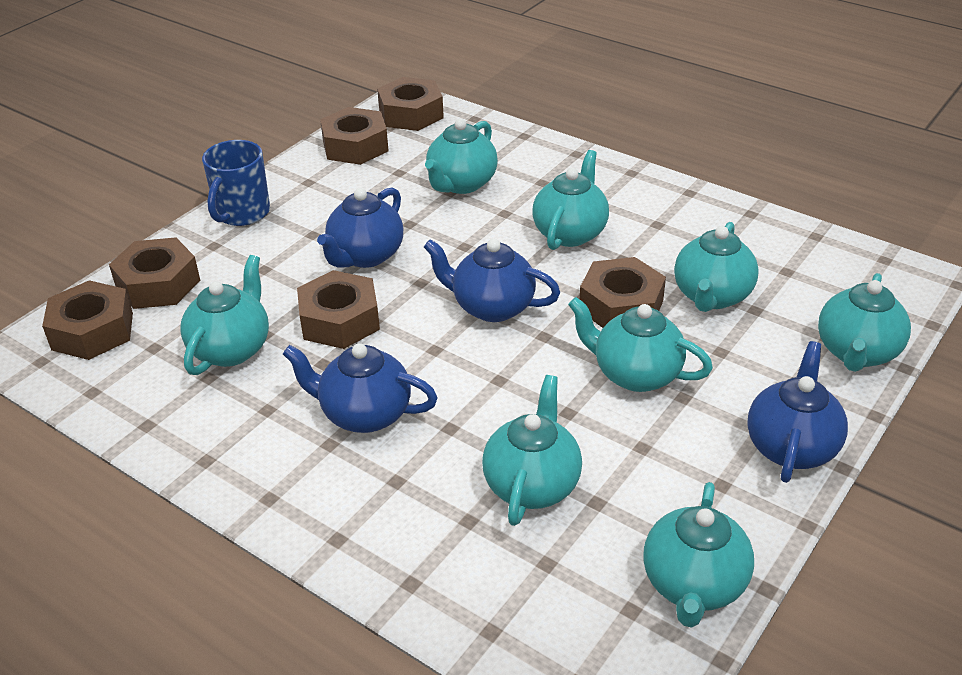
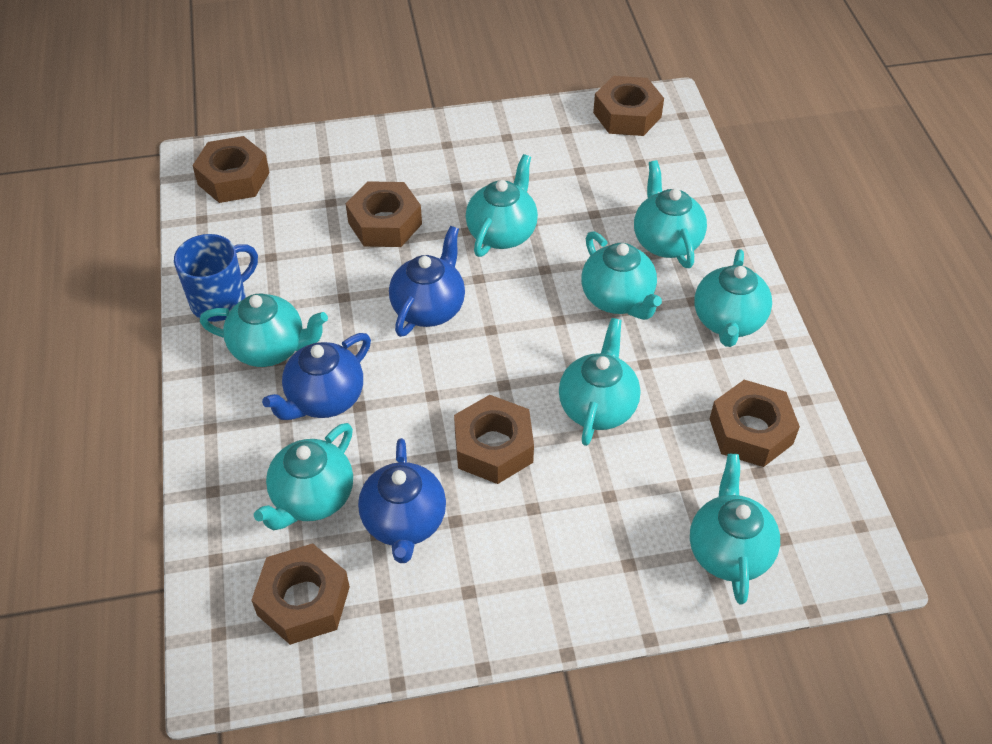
blue teapot: [283,343,437,433] [317,188,403,268] [424,239,560,322] [747,341,848,483] = 4 -> [262,333,371,420] [358,438,446,563] [389,226,465,337] = 3

